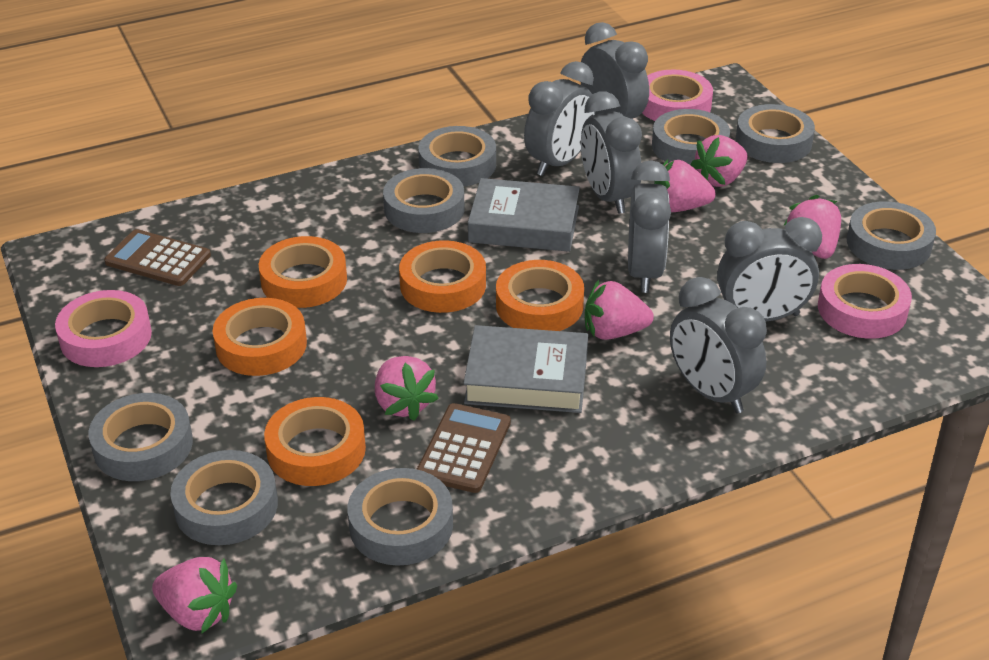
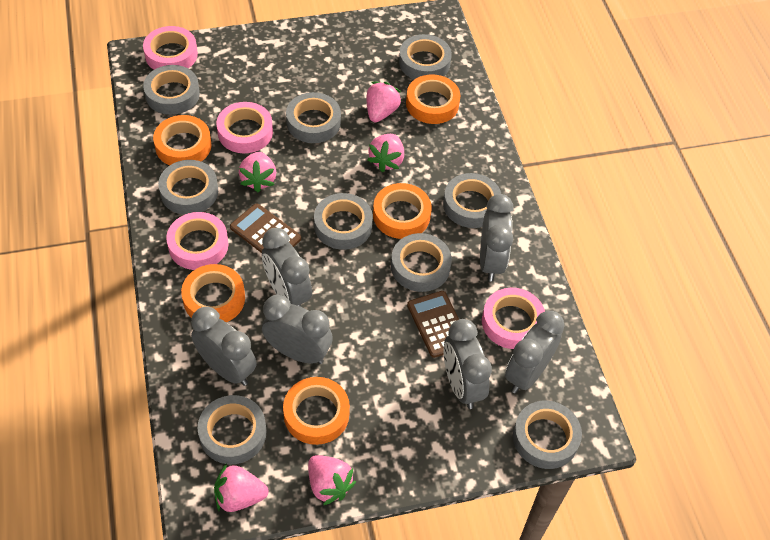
grey book: [463,325,588,413] [468,178,580,252] = 2 -> none = 0
grey tape: [89,393,193,481] [170,450,278,545] [348,468,453,566] [383,168,464,233] [418,126,496,186] [652,109,730,165] [736,104,815,163] [847,201,936,270] = 8 -> [143,65,200,115] [158,160,218,215] [197,395,266,464] [286,92,341,143] [314,193,373,250] [391,233,452,292] [399,34,452,79] [443,173,501,228] [513,401,582,469] = 9
pink strawberry: [152,557,237,634] [375,356,439,421] [585,280,654,340] [654,159,716,212] [690,135,748,187] [784,195,841,259] = 6 -> [214,464,268,512] [239,152,276,192] [308,455,356,505] [367,82,402,122] [367,134,404,172] = 5
pink tape: [55,290,152,367] [642,70,713,121] [818,264,912,339] = 3 -> [143,26,198,70] [166,212,228,270] [217,102,273,153] [482,288,545,349] = 4

